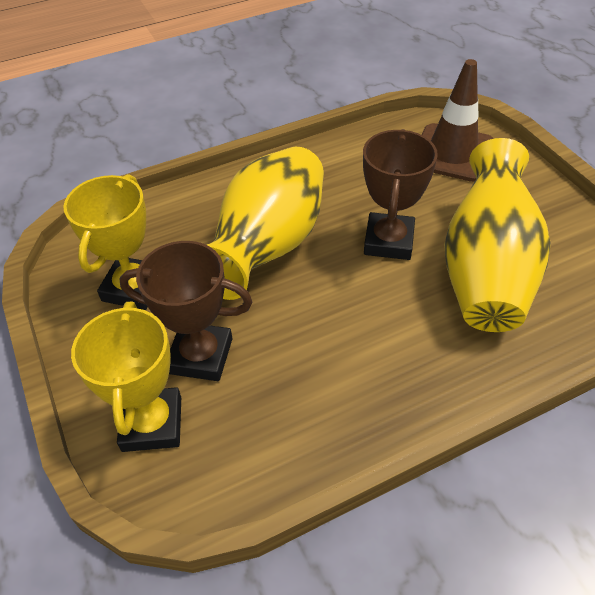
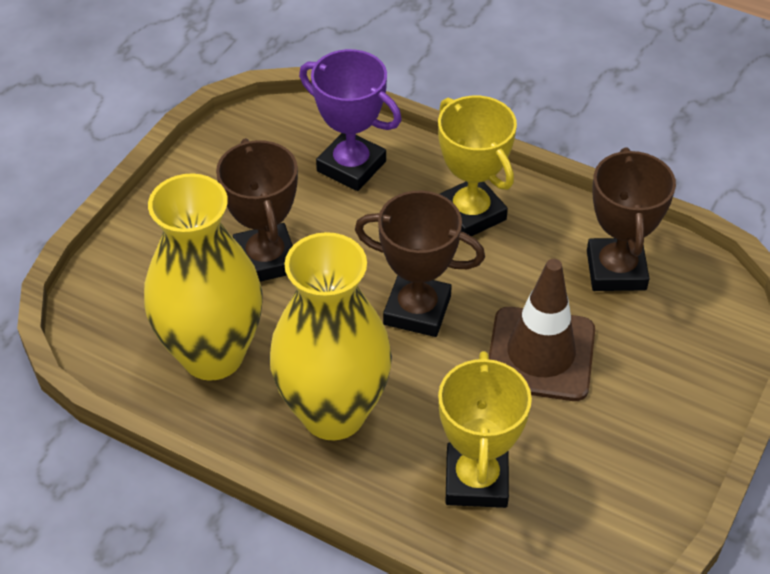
brown trophy: [120,241,252,381] [363,129,438,260] = 2 -> [216,138,298,282] [355,190,485,337] [587,147,676,291] = 3
purple trophy: none = 0 -> [299,49,402,191] = 1

